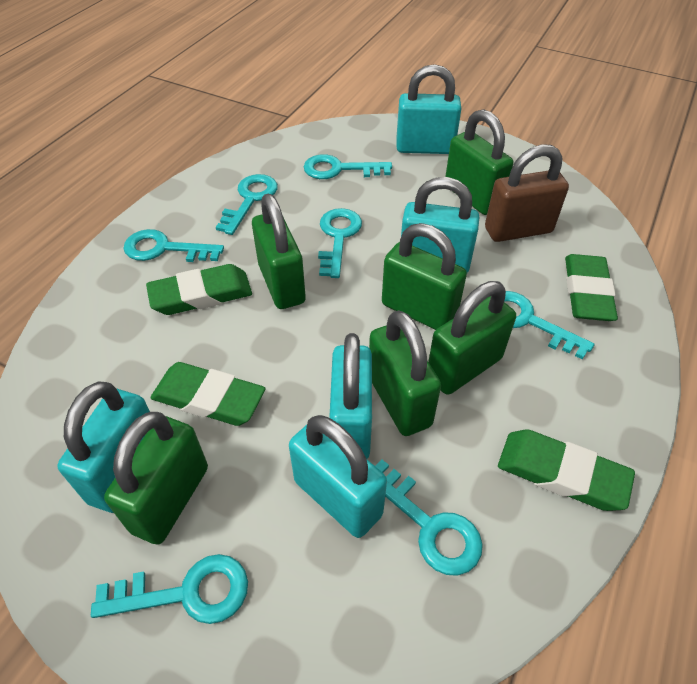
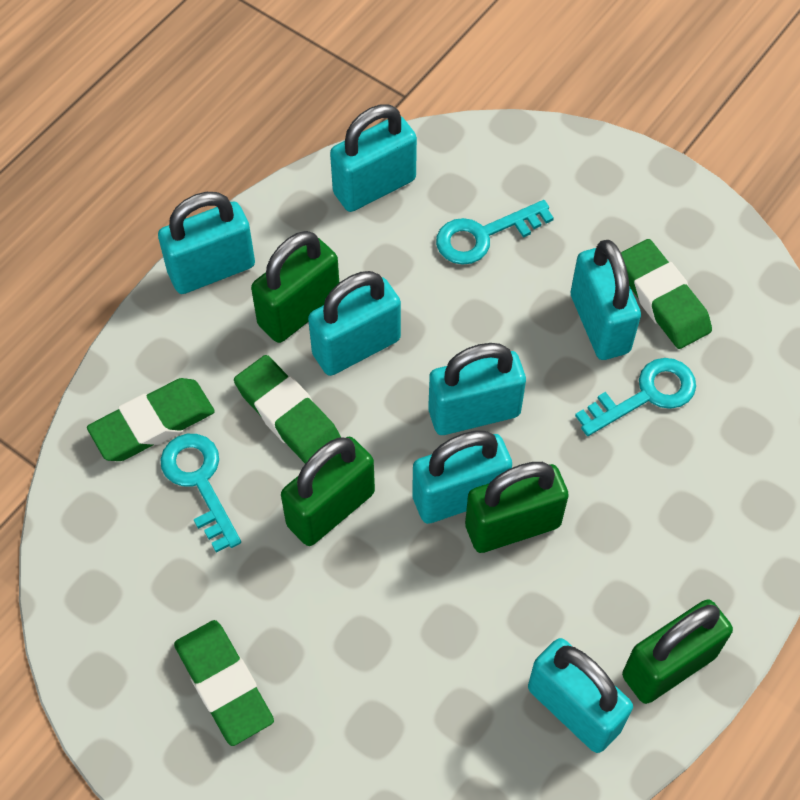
brown padlock: [485,144,569,242] = 1 -> none = 0
green padlock: [104,412,208,545] [252,194,306,309] [369,310,441,436] [382,223,467,330] [428,281,516,395] [445,109,513,215] = 6 -> [251,231,339,343] [281,437,375,546] [465,462,569,553] [622,599,733,704] = 4
turquoise key: [91,554,248,624] [123,229,224,262] [216,174,278,235] [304,154,392,179] [318,208,362,278] [376,460,483,576] [504,291,594,360] = 7 -> [160,434,241,553] [436,200,554,265] [575,358,696,436] = 3
turquoise padlock: [57,381,150,513] [289,415,387,538] [329,333,372,459] [396,64,461,154] [401,177,479,273] = 5 -> [158,192,255,294] [308,271,401,376] [330,104,417,212] [412,430,512,524] [428,343,526,435] [528,638,633,753] [571,240,641,360] = 7

